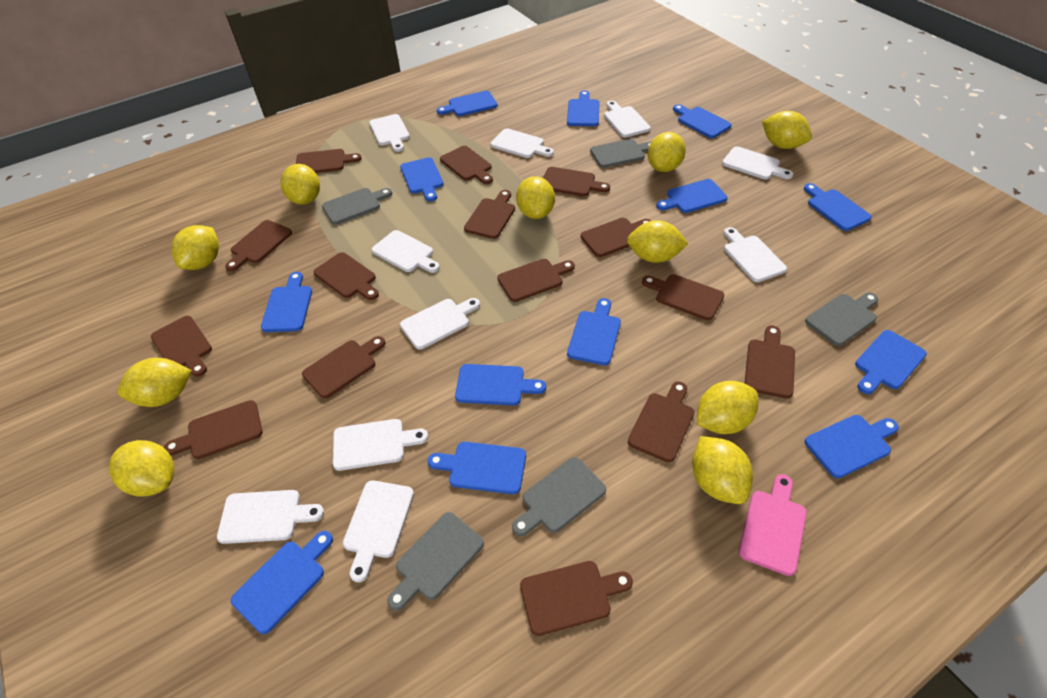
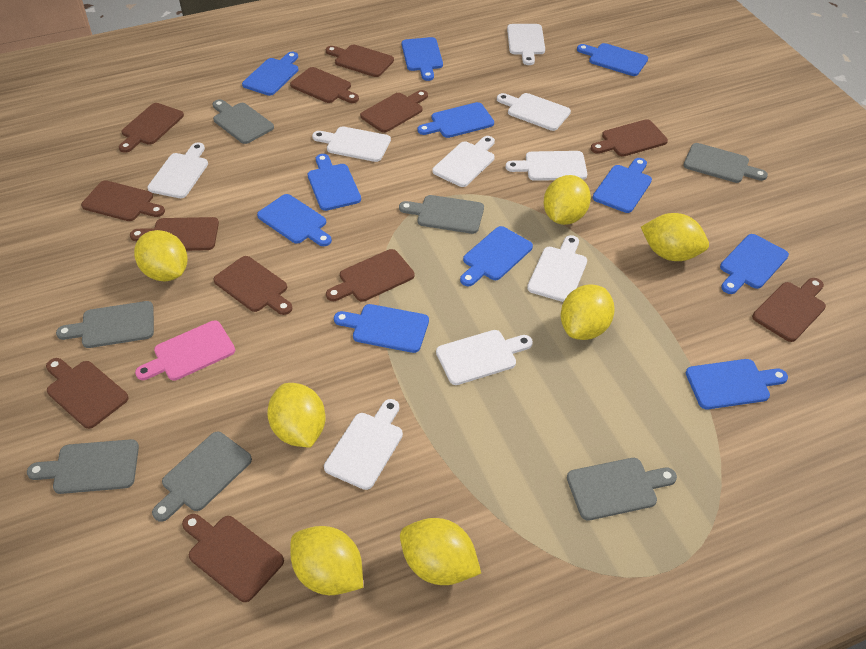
blue cutting board: [231,531,333,634] [261,272,312,332] [400,157,444,201] [428,442,526,494] [437,91,498,116] [455,364,546,406] [567,91,599,126] [567,298,621,365] [656,179,728,213] [673,104,732,138] [804,183,872,231] [805,415,899,478] [855,330,927,394] = 13 -> [242,52,298,96] [257,194,332,246] [308,154,361,211] [334,304,429,353] [402,37,443,81] [417,102,494,138] [460,226,533,286] [577,43,648,76] [593,158,652,213] [686,359,788,409] [720,234,789,294] = 11
brown cutting board: [151,316,212,377] [164,400,263,459] [225,220,292,271] [296,149,362,173] [302,336,385,399] [314,252,379,300] [440,146,493,184] [464,190,515,239] [497,259,575,302] [520,561,633,636] [543,167,610,197] [581,218,651,257] [628,381,694,462] [642,274,724,320] [745,325,795,399] = 15 -> [46,358,129,429] [81,180,165,221] [119,103,184,153] [130,217,219,251] [182,514,284,602] [213,256,293,315] [290,67,359,103] [326,45,394,77] [326,249,415,302] [360,90,428,133] [591,119,668,156] [752,278,826,342] = 12
grey cutting board: [322,188,392,225] [387,512,484,611] [512,457,606,536] [590,139,651,168] [805,293,878,346] = 5 -> [27,439,139,494] [56,301,154,348] [152,432,252,522] [213,99,274,144] [399,195,484,234] [567,458,677,520] [683,143,768,183] = 7
white cutting board: [217,490,324,544] [333,419,428,471] [343,480,414,582] [369,114,410,152] [371,230,440,273] [400,298,480,350] [490,128,554,158] [604,101,651,138] [722,146,793,180] [724,227,787,282] = 10 -> [147,142,208,198] [312,126,391,162] [324,399,403,490] [433,136,495,187] [436,330,533,385] [497,93,571,131] [506,151,587,181] [507,24,545,65] [527,235,587,302] = 9
yellow lemon: [109,440,174,497] [117,358,192,407] [171,225,219,270] [281,164,320,205] [516,176,555,219] [627,220,688,263] [648,132,686,172] [692,436,753,504] [697,381,758,434] [762,111,812,149] = 10 -> [134,230,188,281] [267,383,325,448] [290,526,363,595] [400,518,481,585] [544,175,591,225] [561,284,615,340] [641,213,709,261] = 7

